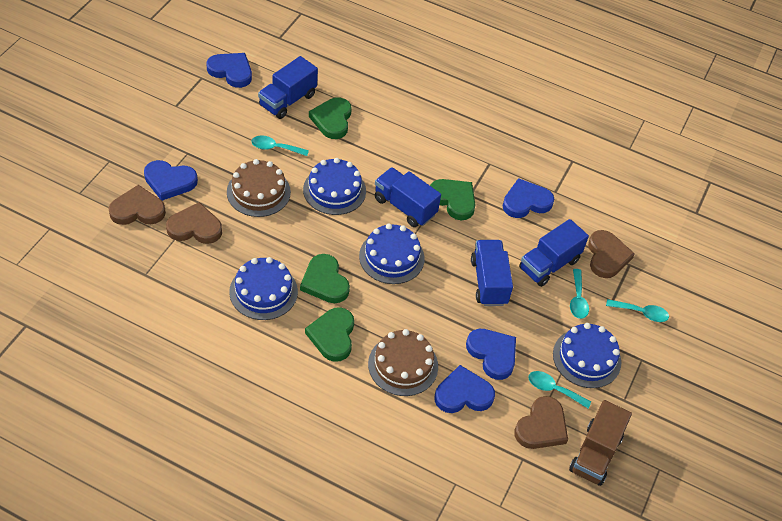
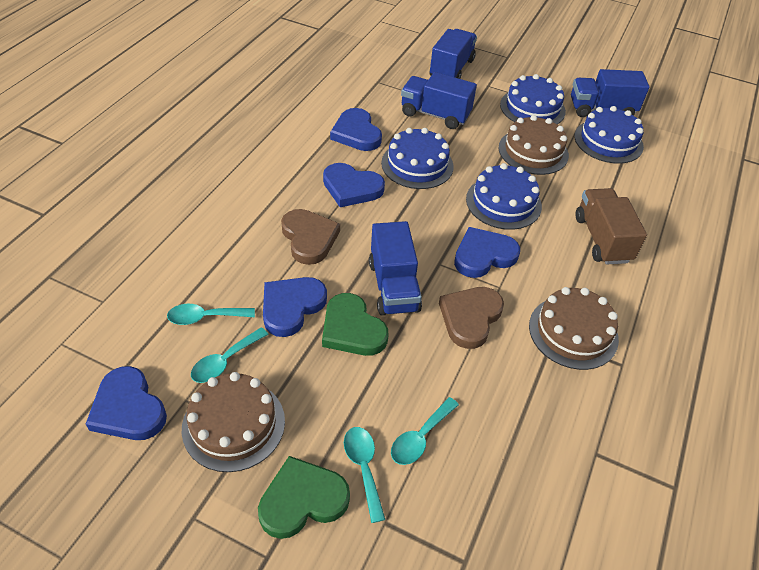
brown cake: [227,159,291,217] [368,329,438,396] = 2 -> [182,372,285,472] [498,115,569,175] [529,287,619,370] = 3
brown heart: [109,185,166,225] [166,202,222,244] [514,396,568,449] [588,230,635,278] = 4 -> [281,209,340,265] [439,287,504,349] = 2
green heart: [300,254,350,303] [305,307,354,362] [309,98,352,139] [430,179,475,220] = 4 -> [258,456,350,539] [322,293,388,356] = 2

